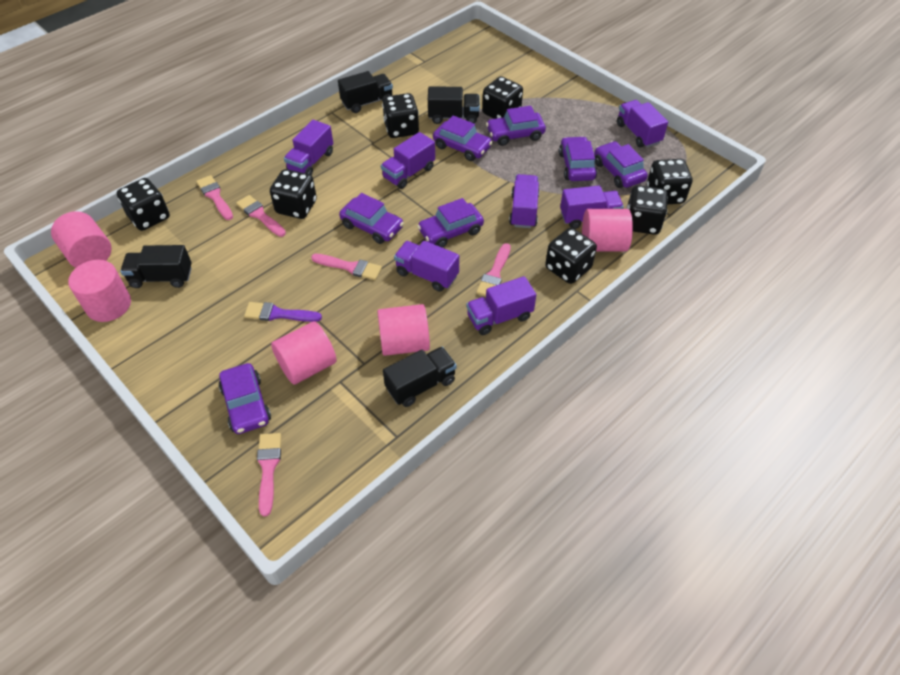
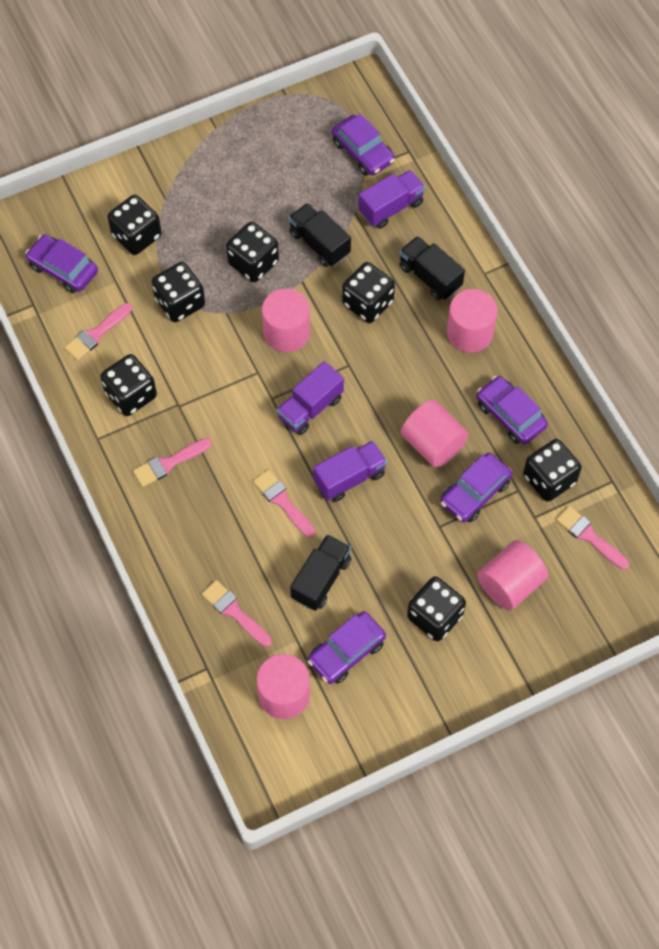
black truck: [120,245,192,288] [338,71,393,113] [383,347,457,407] [428,87,480,124] = 4 -> [288,203,351,267] [290,534,351,611] [399,236,465,300] = 3
purple brush: [244,302,322,322] = 1 -> none = 0
purple car: [219,363,271,434] [339,193,404,244] [417,198,484,248] [433,115,493,161] [486,106,546,146] [559,136,597,181] [594,141,648,188] = 7 -> [25,235,98,293] [307,611,386,684] [332,114,395,176] [440,453,512,522] [476,376,548,444] = 5
purple truck: [284,120,333,175] [381,132,435,189] [394,241,459,292] [466,276,536,335] [509,174,539,228] [560,186,624,229] [617,100,668,148] = 7 -> [277,361,344,435] [313,441,387,502] [358,170,425,229] = 3

